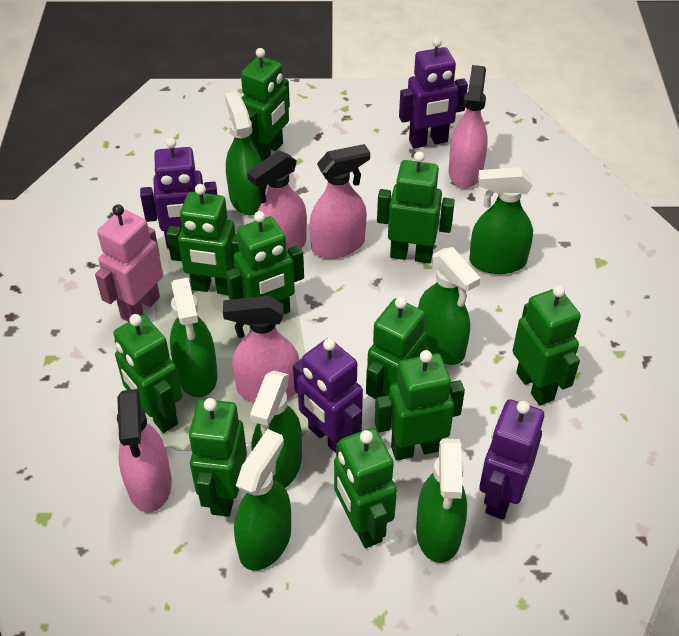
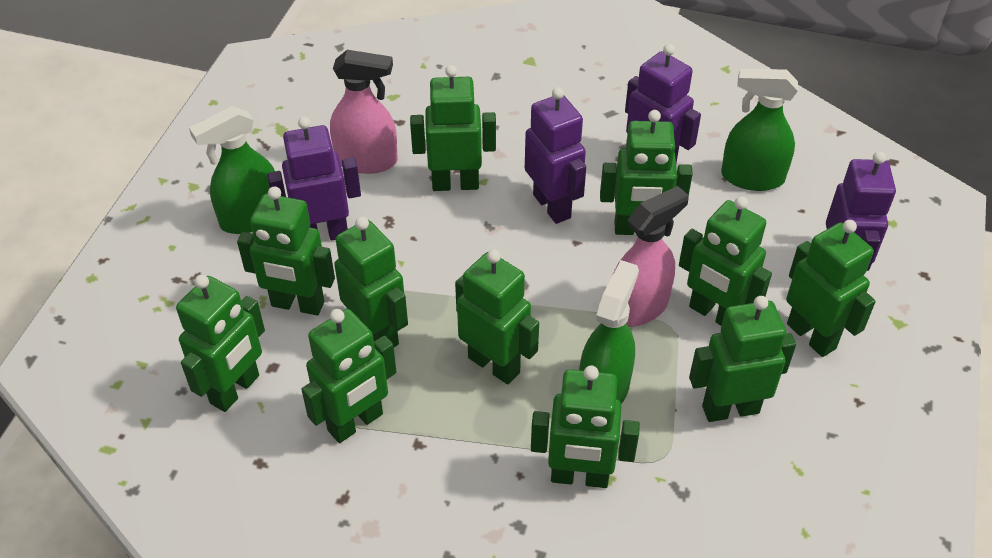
green robot: [113,314,182,433] [166,184,240,295] [188,398,247,517] [226,211,304,314] [241,48,290,161] [334,428,397,548] [366,297,428,404] [375,350,465,461] [377,152,455,263] [512,285,581,406] = 10 -> [176,275,265,412] [237,187,335,315] [301,309,397,443] [334,217,408,347] [410,65,496,191] [455,250,539,384] [531,365,640,488] [600,110,693,235] [679,196,772,326] [689,296,796,422] [786,220,876,357] = 11
green spray bottle: [170,277,218,397] [225,91,266,216] [234,429,291,571] [250,371,302,488] [416,438,467,563] [418,247,481,365] [469,167,533,274] = 7 -> [189,106,275,234] [579,260,639,404] [721,68,798,191] = 3
pink robot: [95,205,163,322] = 1 -> none = 0
pink spray bottle: [117,389,172,512] [223,296,299,402] [247,151,307,252] [309,144,370,259] [449,65,488,188] = 5 -> [330,50,398,174] [612,186,689,327] = 2

